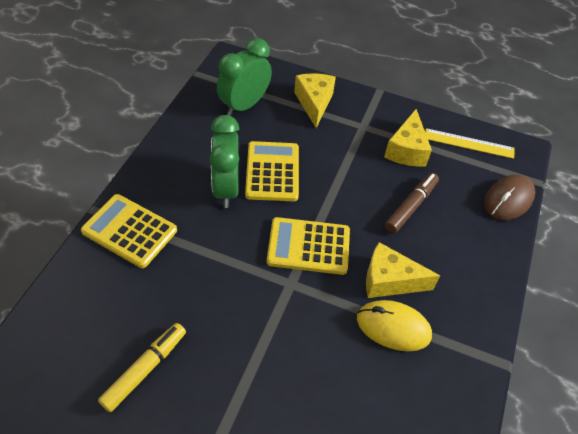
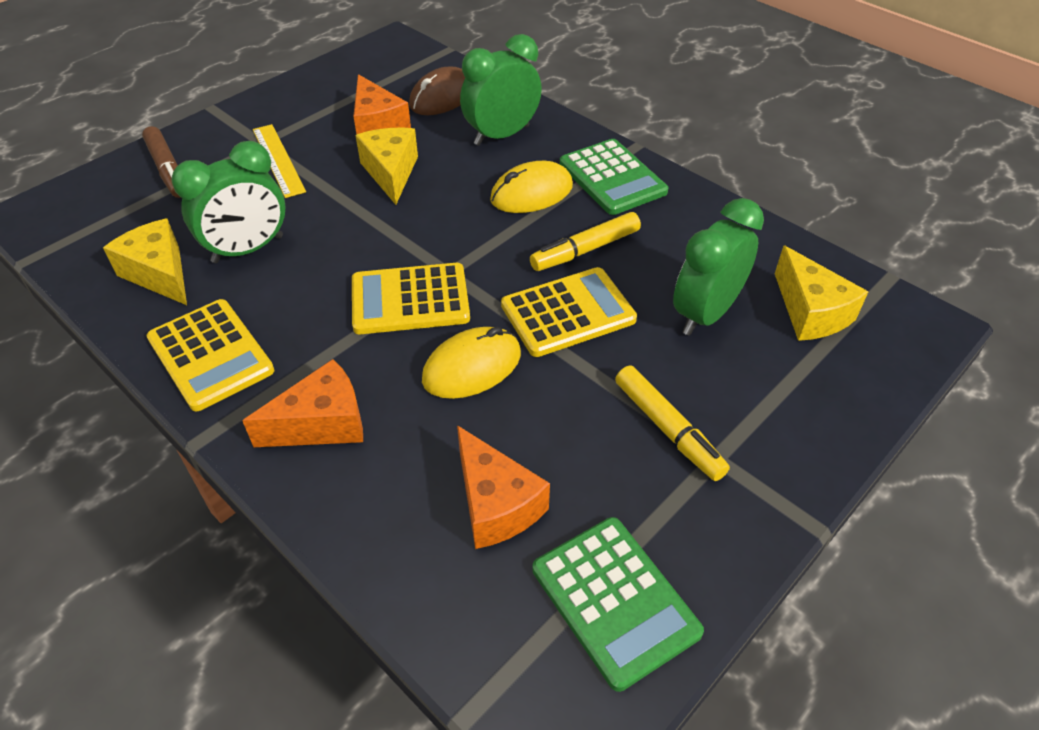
green calculator: none = 0 -> [532,517,704,692] [560,139,668,215] = 2
green clock: [210,115,239,208] [217,38,272,116] = 2 -> [171,141,285,263] [460,34,542,146] [673,198,764,336] = 3
orange cheese: none = 0 -> [242,359,363,447] [353,74,411,134] [457,425,550,549] = 3
yellow marker: [98,323,186,412] = 1 -> [530,212,641,271] [615,366,730,481] = 2
yellow mouse: [357,300,432,351] = 1 -> [422,327,521,399] [490,161,573,213] = 2

